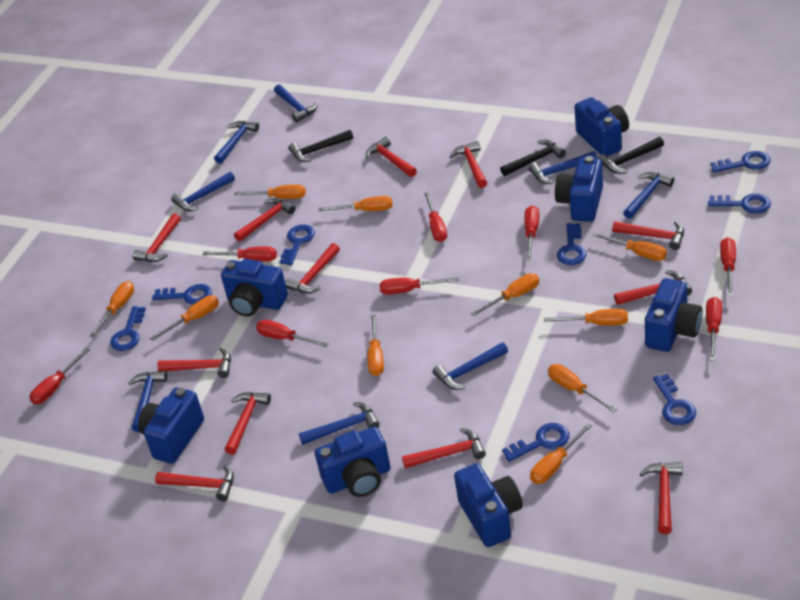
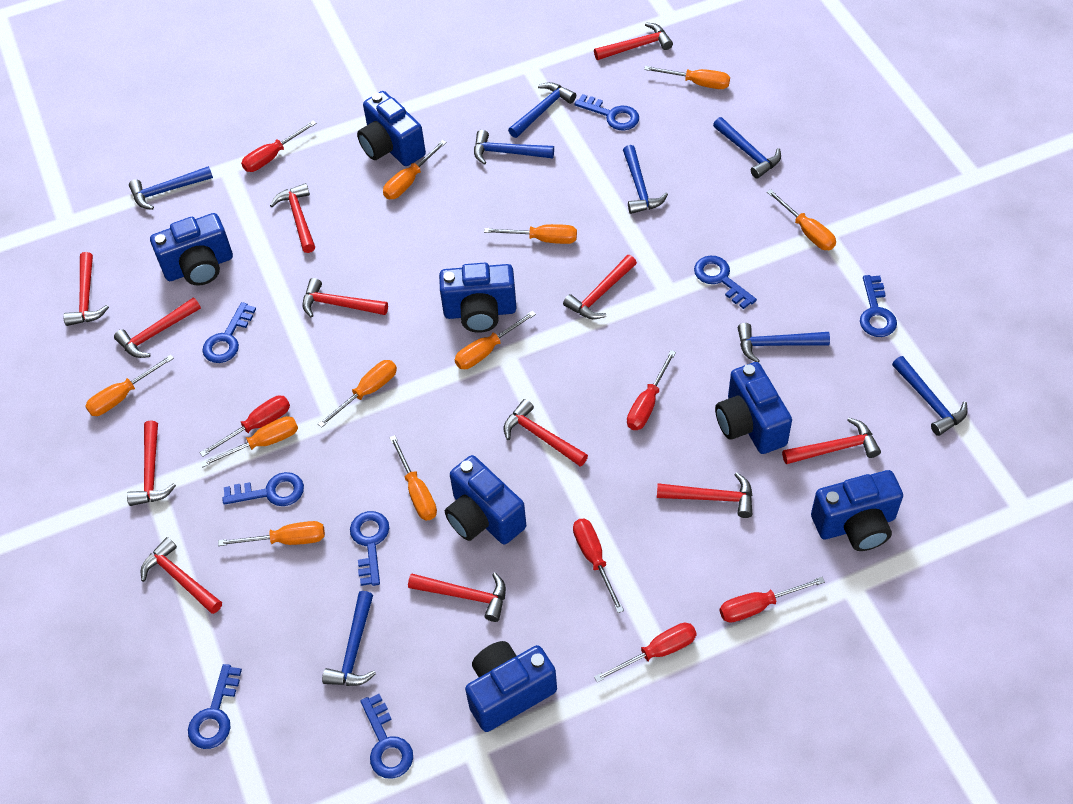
black hammer: [289,130,353,162] [500,140,566,176] [599,137,664,173] = 3 -> none = 0
red screwdriver: [29,348,90,404] [203,247,277,262] [256,320,328,347] [380,277,459,295] [424,192,447,242] [524,206,539,260] [706,297,722,361] [720,237,736,296] = 8 -> [200,395,290,457] [241,121,317,172] [573,519,624,613] [594,623,697,682] [627,350,676,430] [720,577,825,623] = 6

